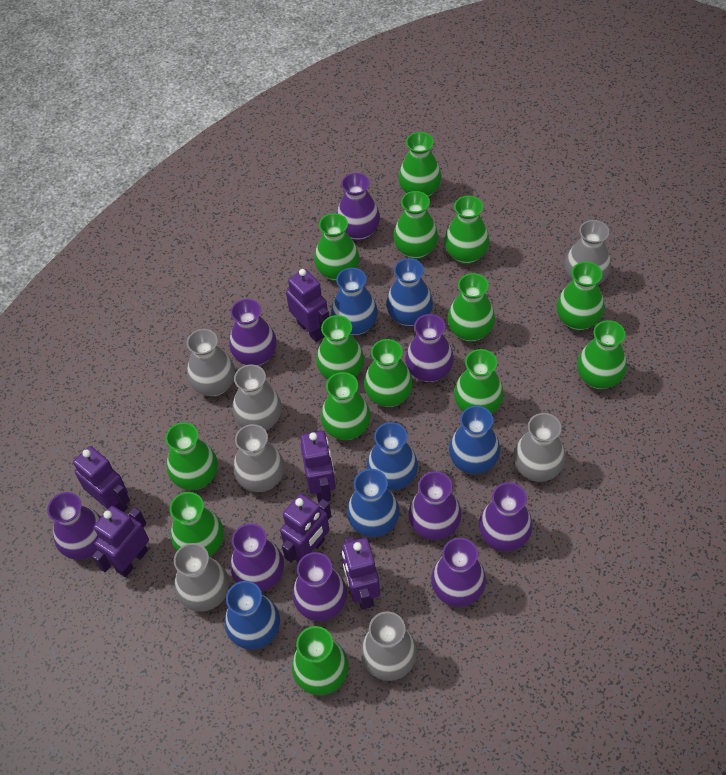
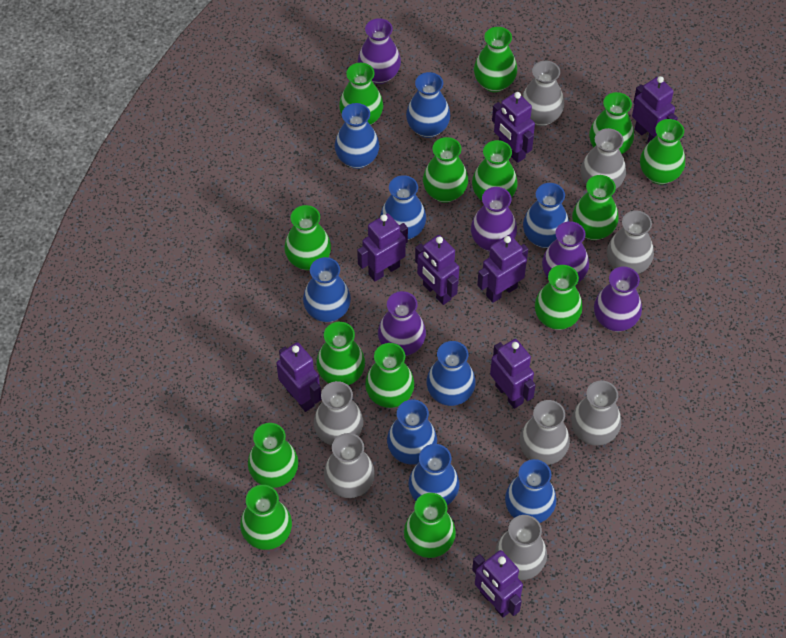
blue vase: [225,581,280,650] [331,268,378,336] [347,469,400,537] [367,422,418,491] [386,258,433,327] [449,406,500,474] = 6 -> [303,257,351,322] [335,103,380,169] [380,175,426,240] [387,400,437,464] [406,72,451,138] [408,444,459,505] [426,341,476,406] [505,459,556,523] [523,183,569,248] = 9
grey vase: [174,543,229,612] [187,329,235,396] [233,364,282,430] [233,424,284,492] [360,611,417,681] [513,413,566,482] [564,220,611,285] = 7 -> [314,381,364,445] [324,433,375,498] [495,515,547,580] [520,400,570,465] [522,61,564,126] [571,381,621,446] [581,128,626,189] [607,211,654,274] = 8
purple robot: [73,446,130,512] [92,506,149,577] [280,494,331,563] [286,269,329,342] [300,431,336,503] [341,536,380,609] = 6 -> [276,342,322,412] [357,213,408,281] [415,235,459,305] [472,550,523,617] [477,235,528,303] [490,339,536,409] [492,92,535,163] [632,76,678,142] = 8
purple vase: [47,492,101,560] [229,299,277,366] [230,523,284,591] [292,552,347,621] [337,173,380,241] [405,314,454,382] [408,471,462,540] [431,538,486,607] [479,482,532,552] = 9 -> [358,18,401,84] [378,291,426,356] [471,187,517,252] [542,221,589,282] [594,267,642,332] = 5

